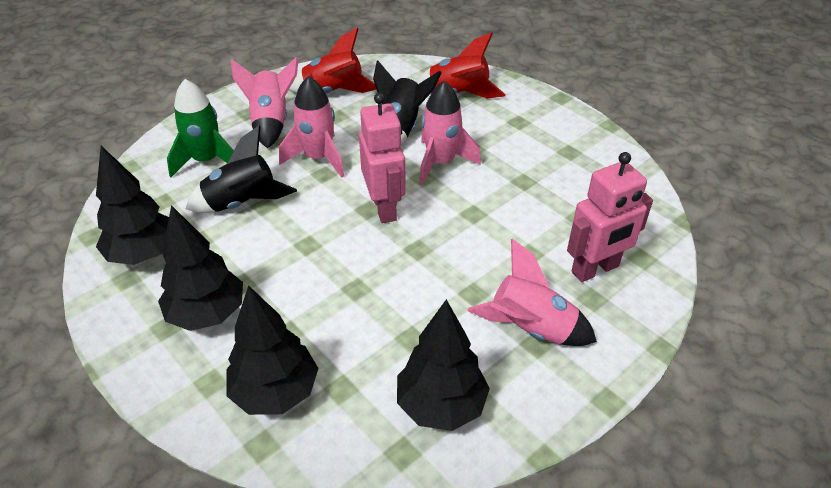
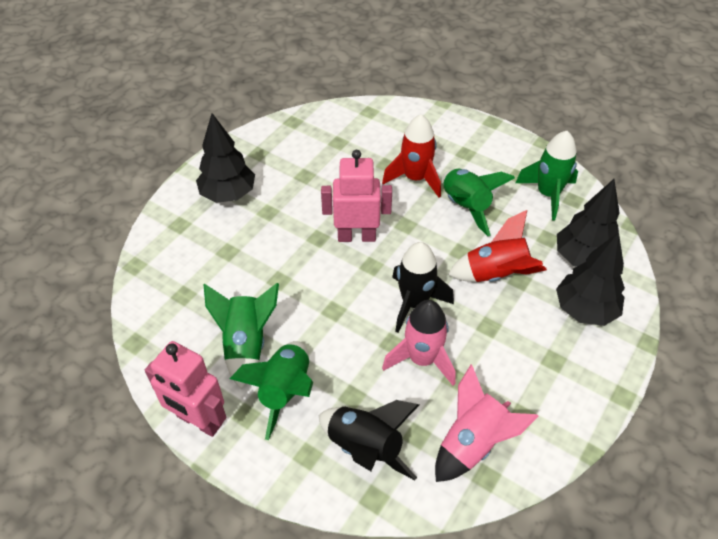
black tree: [96,146,169,265] [158,205,243,331] [226,285,318,415] [397,299,490,431] = 4 -> [196,113,255,203] [556,232,625,326] [557,179,620,267] = 3
green rocket: [167,79,234,177] = 1 -> [203,283,279,389] [230,341,313,440] [442,169,515,236] [516,131,578,221] = 4
pink rocket: [231,56,299,148] [279,76,344,178] [419,81,481,185] [467,239,597,346] = 4 -> [382,300,456,386] [435,364,538,482] = 2

